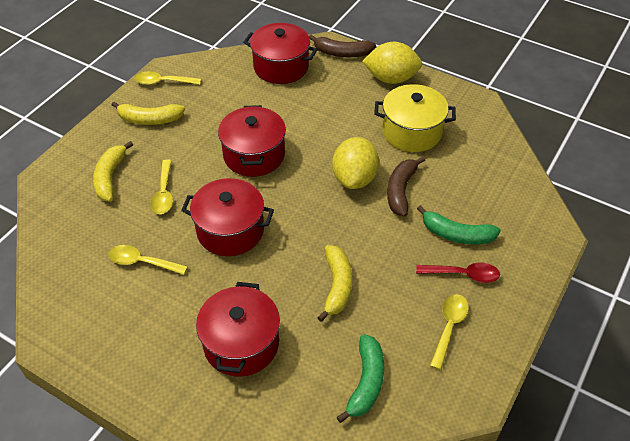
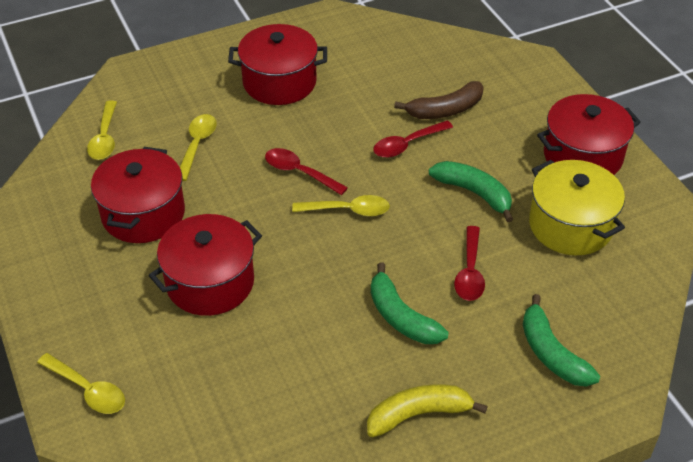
brown banana: [309,35,376,57] [387,157,425,217] = 2 -> [394,81,484,119] = 1
green banana: [337,334,384,423] [417,205,501,245] = 2 -> [371,262,449,344] [429,161,513,222] [523,294,600,387] = 3
red spoon: [416,263,500,283] = 1 -> [265,148,348,195] [373,121,453,158] [454,226,485,301] = 3
yellow banana: [93,141,133,202] [112,102,185,125] [317,245,352,322] = 3 -> [367,384,488,437] = 1
yellow lemon: [332,137,379,189] [362,42,422,84] = 2 -> none = 0

